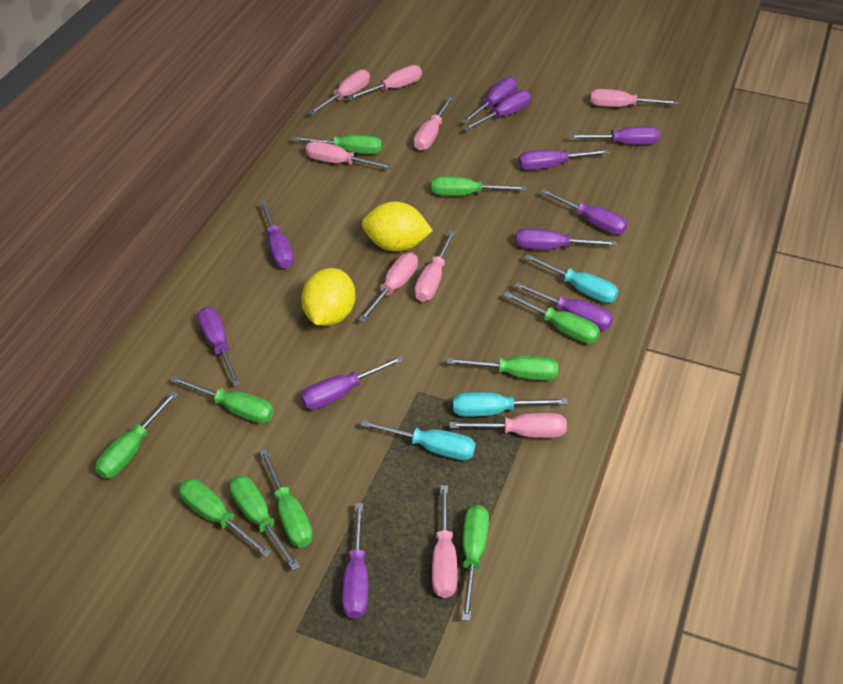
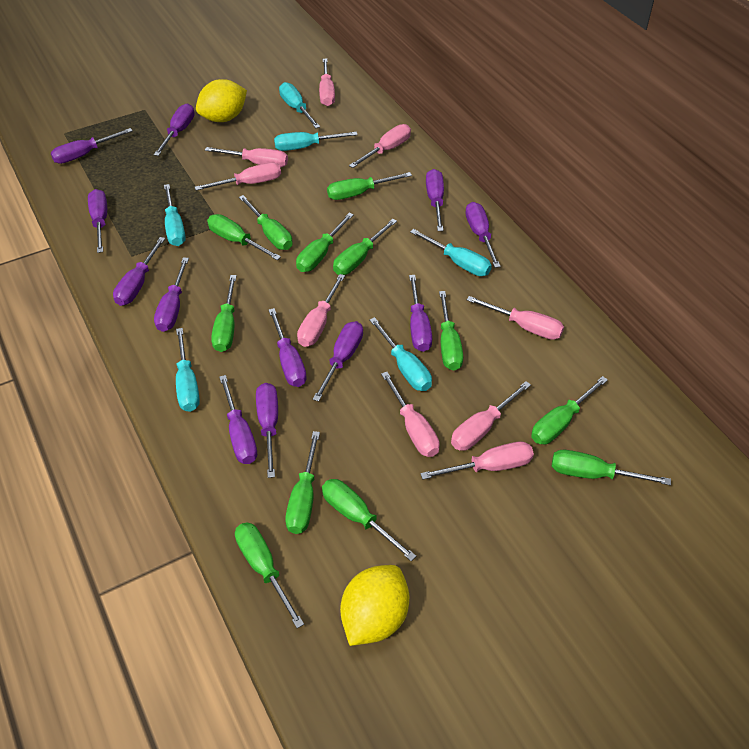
green screwdriver: [95,391,178,478] [171,376,274,423] [179,479,271,557] [229,476,300,571] [259,449,313,547] [292,135,382,154] [432,176,526,196] [447,356,558,380] [461,505,489,621] [503,291,600,343] = 10 -> [207,214,281,260] [211,275,237,352] [235,522,304,628] [239,195,293,250] [285,431,320,534] [296,213,354,272] [322,479,416,561] [327,172,412,200] [333,219,397,275] [439,291,463,371] [531,376,608,444] [552,450,671,485] = 12
purple screwdriver: [198,307,241,386] [260,201,294,269] [301,356,404,410] [342,503,368,619] [462,77,517,124] [463,90,531,131] [514,282,613,330] [516,228,617,249] [519,149,609,170] [541,189,628,235] [569,126,660,145] = 11 -> [51,128,133,164] [88,189,107,253] [113,237,165,306] [154,104,195,156] [154,257,189,332] [219,375,257,464] [256,383,278,478] [269,308,307,387] [313,321,363,402] [409,275,432,352] [426,169,444,231] [465,202,501,268] = 12
turquoise screwdriver: [361,420,476,460] [453,392,568,417] [524,254,619,303] = 3 -> [164,184,186,246] [176,328,200,412] [274,132,358,151] [279,82,320,128] [370,317,432,391] [410,229,492,276] = 6

